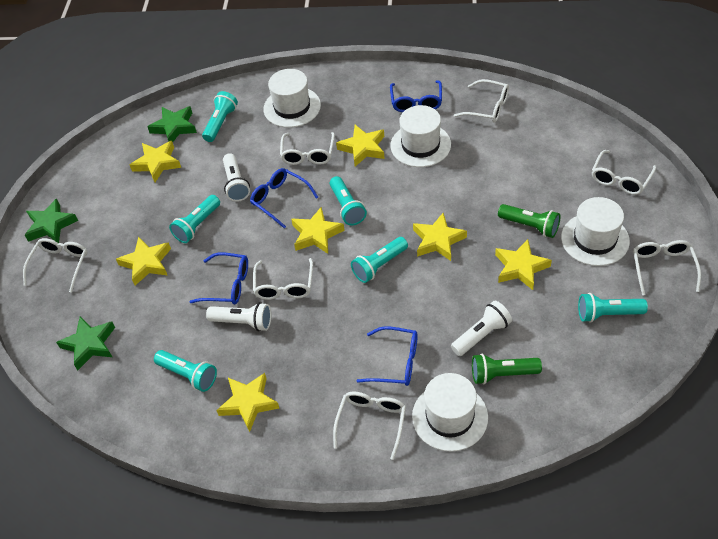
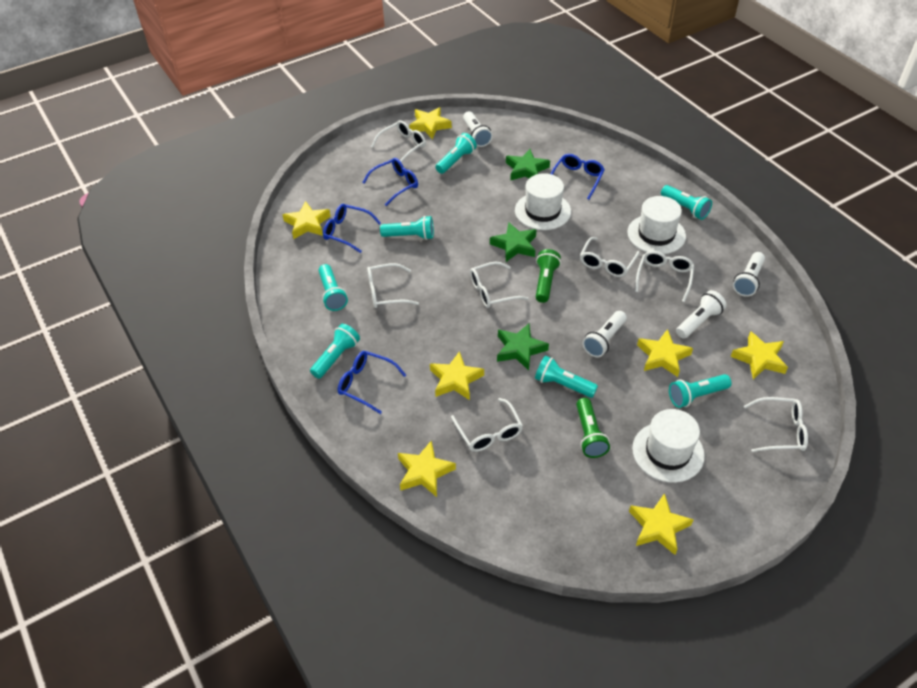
turquoise flashlight: [154,350,217,392] [169,195,220,243] [202,91,238,142] [330,176,367,226] [351,237,408,283] [578,293,648,322] = 6 -> [310,324,360,379] [318,264,348,311] [380,216,434,240] [436,133,477,174] [535,355,598,398] [661,185,712,220] [669,374,732,408] = 7
white flashlight: [206,302,271,331] [223,153,250,202] [451,301,512,356] = 3 -> [463,111,493,147] [582,311,627,357] [676,290,727,339] [733,252,765,297] = 4
white hat: [263,69,321,128] [390,105,451,167] [412,373,488,452] [561,197,630,266] = 4 -> [515,173,571,230] [627,196,686,254] [632,409,705,483] = 3

